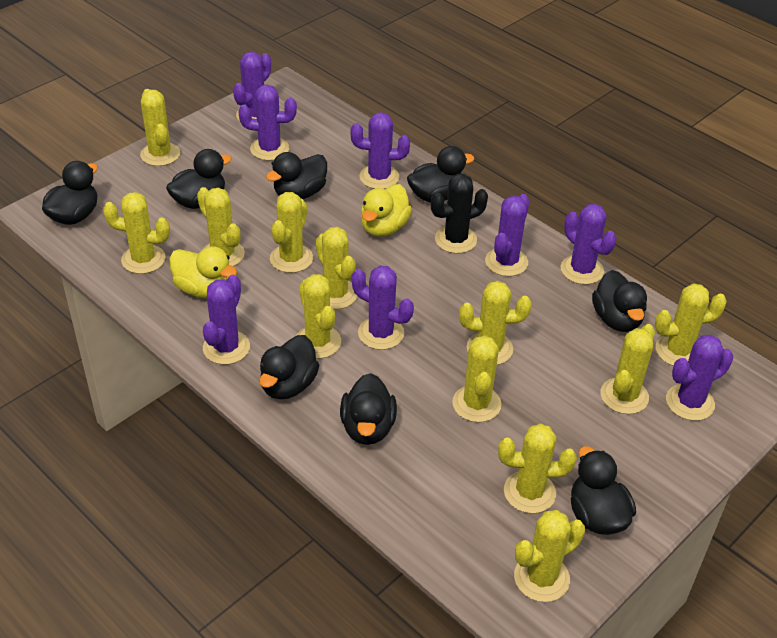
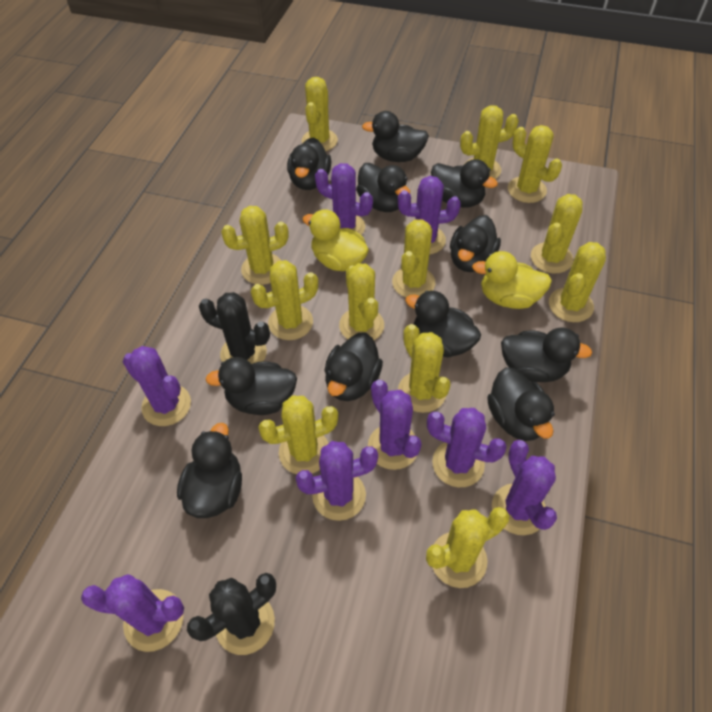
black cactus: [431,174,488,253] = 1 -> [187,573,276,655] [199,292,270,364] = 2
black duck: [42,161,98,225] [166,149,232,209] [259,335,319,399] [266,152,327,199] [340,373,397,445] [407,146,474,202] [571,446,636,535] [592,270,647,332] = 8 -> [177,423,242,518] [205,357,297,415] [287,138,331,190] [324,332,383,401] [356,163,410,212] [362,111,429,162] [405,290,481,357] [431,159,498,208] [450,215,501,272] [487,367,555,441] [501,327,592,382] = 11

